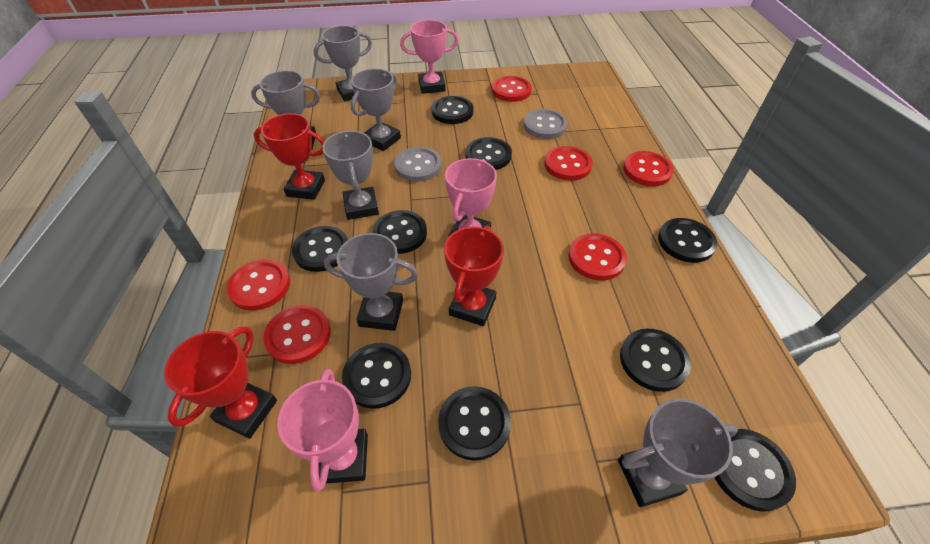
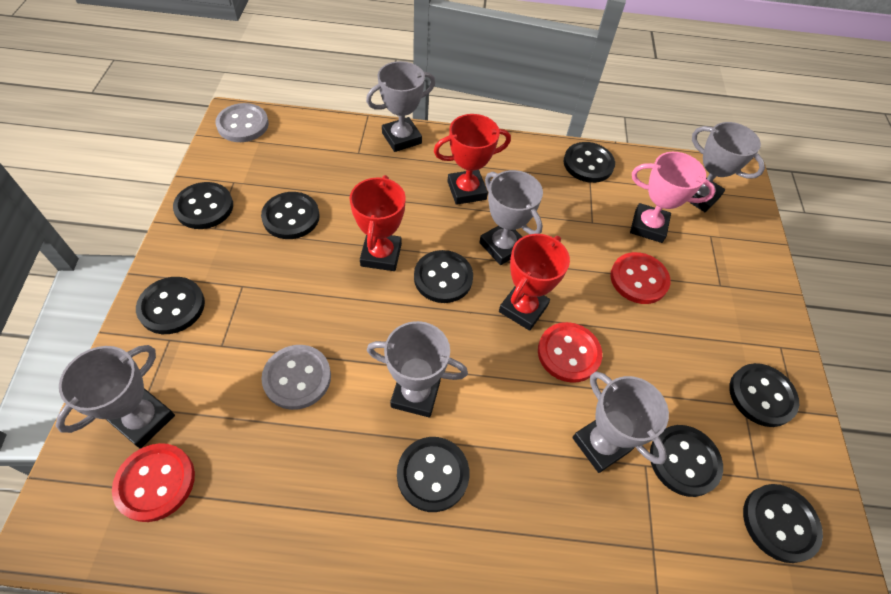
pink trophy: [277,369,368,492] [400,20,458,94] [445,158,497,236] = 3 -> [630,152,716,243] = 1
red button: [227,259,290,311] [263,305,331,364] [492,76,532,102] [544,146,593,181] [568,233,627,281] [623,151,674,186] = 6 -> [112,443,195,522] [538,322,602,383] [610,252,670,304] = 3

